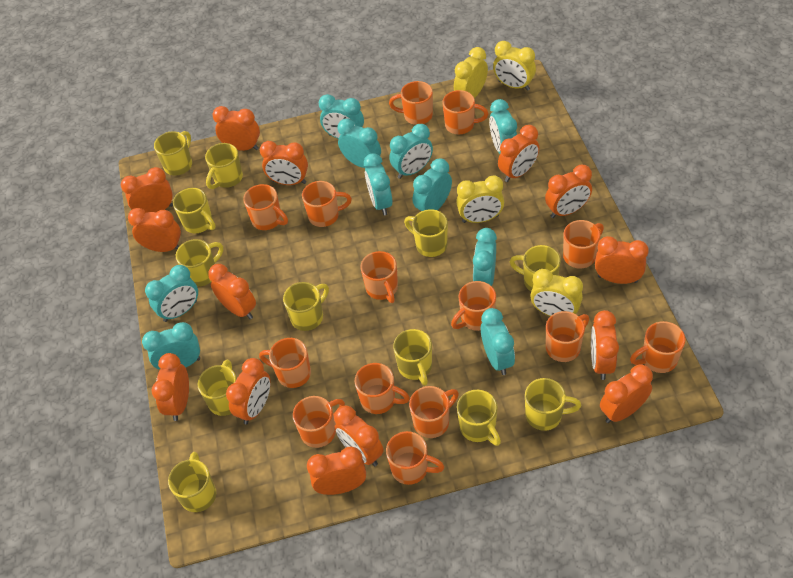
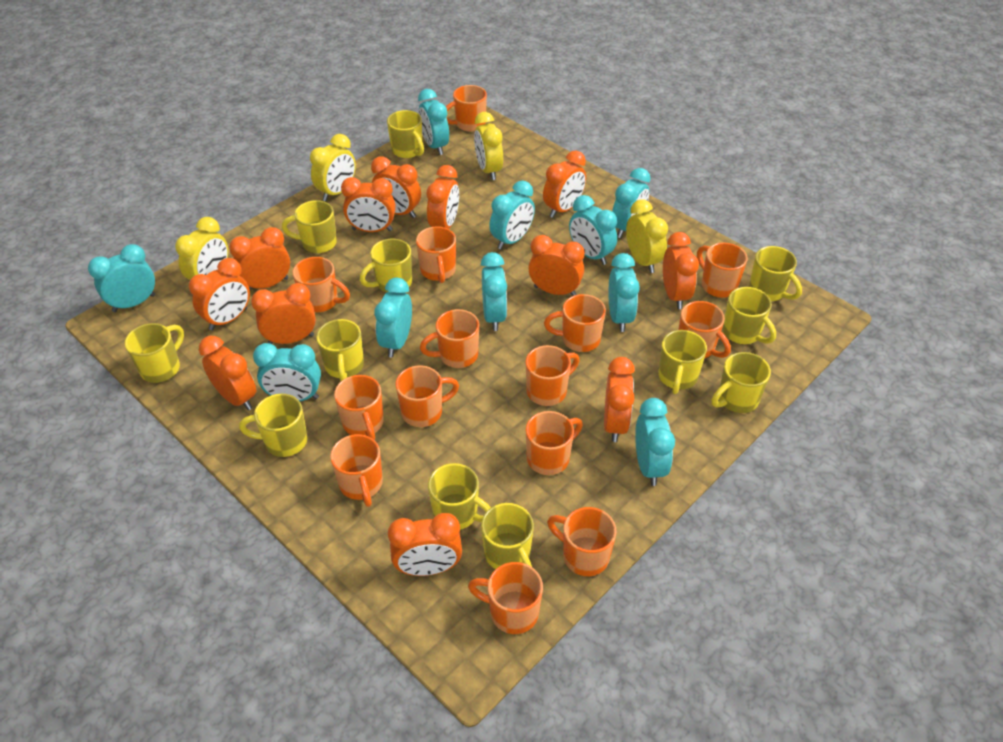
orange clock: [121,167,173,212] [128,208,181,252] [152,353,189,421] [208,264,256,319] [212,106,260,151] [226,358,271,424] [260,141,308,185] [307,446,366,495] [334,405,384,466] [498,125,539,182] [545,164,592,218] [591,310,619,380] [595,236,649,284] [600,364,653,423] = 14 -> [189,258,250,330] [199,336,256,410] [229,227,290,290] [251,283,316,344] [341,177,396,232] [371,156,421,218] [388,513,462,576] [427,165,459,229] [528,235,585,296] [543,151,586,218] [604,357,635,442] [663,232,699,309] = 12

